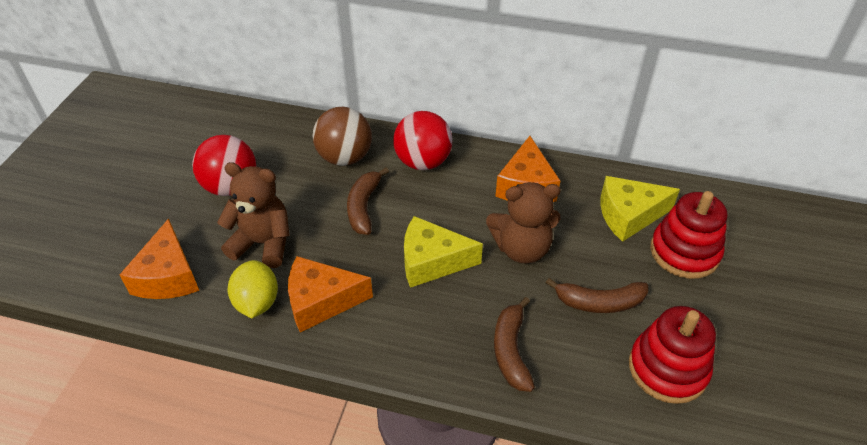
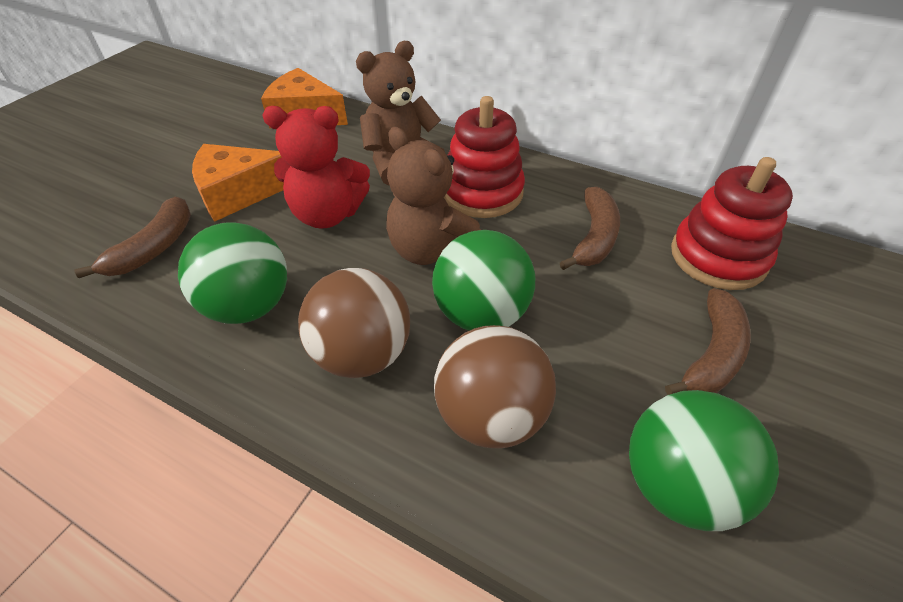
brown ball: [313,107,372,166] = 1 -> [298,268,410,378] [434,325,556,448] = 2
green ball: none = 0 -> [178,222,287,324] [432,230,535,331] [629,390,779,531] = 3
orange cheese: [120,218,199,299] [288,256,373,332] [495,136,560,202] = 3 -> [192,144,284,222] [261,68,348,128] = 2
red ball: [192,135,256,196] [393,111,452,170] = 2 -> none = 0
red teddy bear: none = 0 -> [262,106,370,229] = 1
yellow cheese: [404,216,483,288] [600,176,680,242] = 2 -> none = 0
yellow lemon: [228,260,278,318] = 1 -> none = 0

